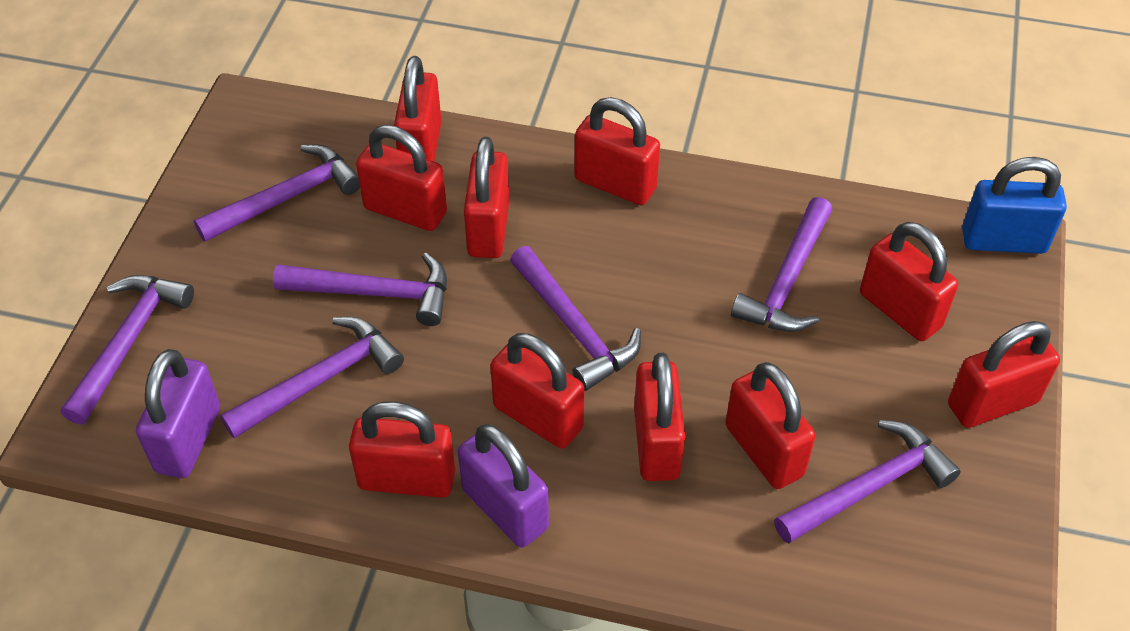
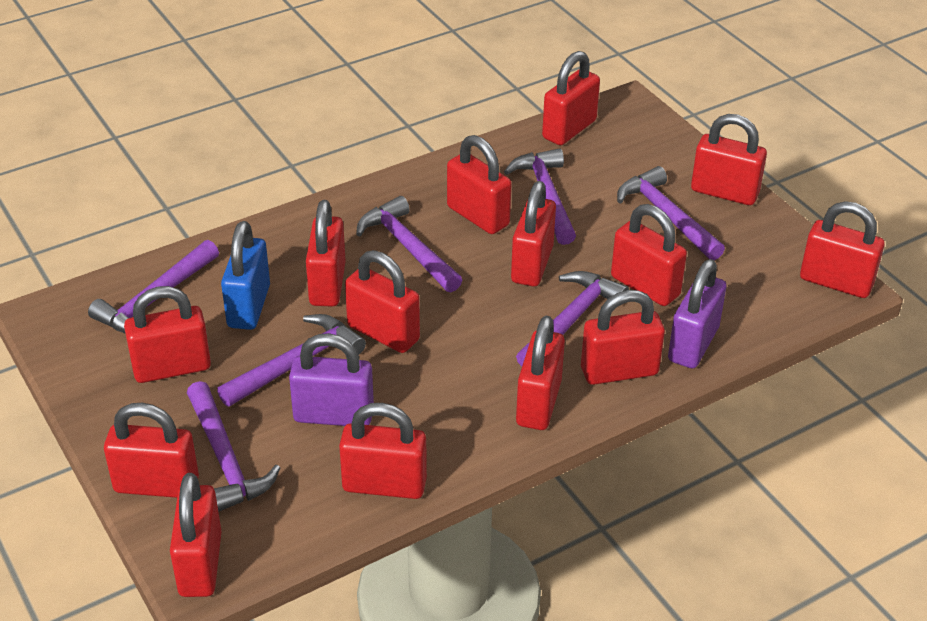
red padlock: [349,401,455,498] [356,125,447,231] [394,56,441,161] [464,137,510,258] [490,333,585,449] [574,97,660,205] [634,353,685,481] [725,362,816,489] [860,222,958,341] [948,321,1060,428] = 10 -> [104,403,199,498] [124,286,211,383] [170,473,222,597] [306,200,346,307] [339,403,427,499] [345,250,420,353] [447,135,512,234] [511,181,556,286] [516,316,565,430] [542,51,600,145] [581,290,665,385] [611,204,687,306] [691,114,767,205] [800,201,885,298] = 14

